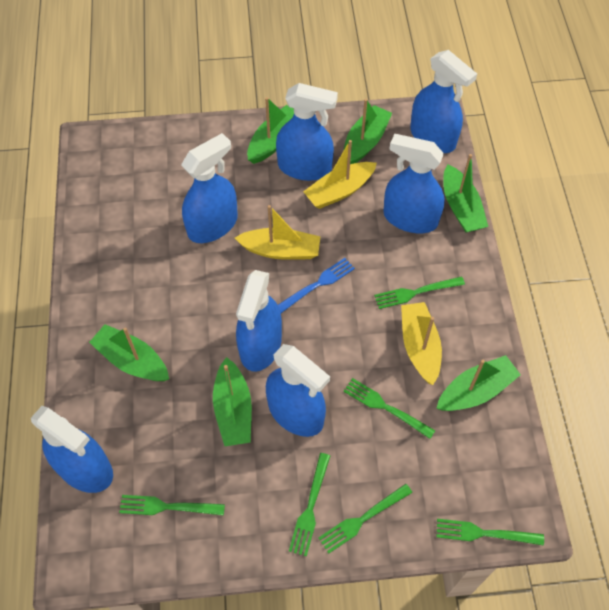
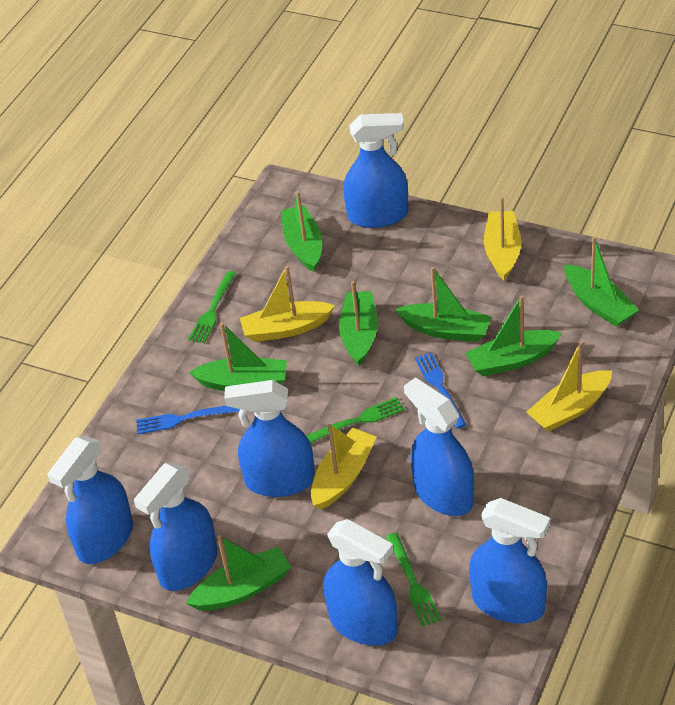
blue fork: [278,258,355,313] = 1 -> [136,406,240,434] [415,353,467,428] = 2
green boat: [89,324,169,381] [213,357,252,446] [247,97,294,164] [344,99,392,164] [436,355,521,411] [443,154,488,233] = 6 -> [186,535,291,611] [189,322,287,391] [281,191,322,272] [339,281,378,366] [395,267,491,342] [466,295,562,376] [565,236,639,327] = 7
green fork: [119,495,225,515] [289,453,330,556] [318,484,412,554] [343,378,435,439] [374,276,465,309] [436,519,544,546] = 6 -> [188,271,236,343] [306,397,405,443] [386,533,442,627] = 3
yellow boat: [235,205,321,260] [303,140,377,209] [401,302,442,385] = 3 -> [240,266,335,342] [311,424,376,510] [484,197,521,281] [526,342,612,432] = 4

